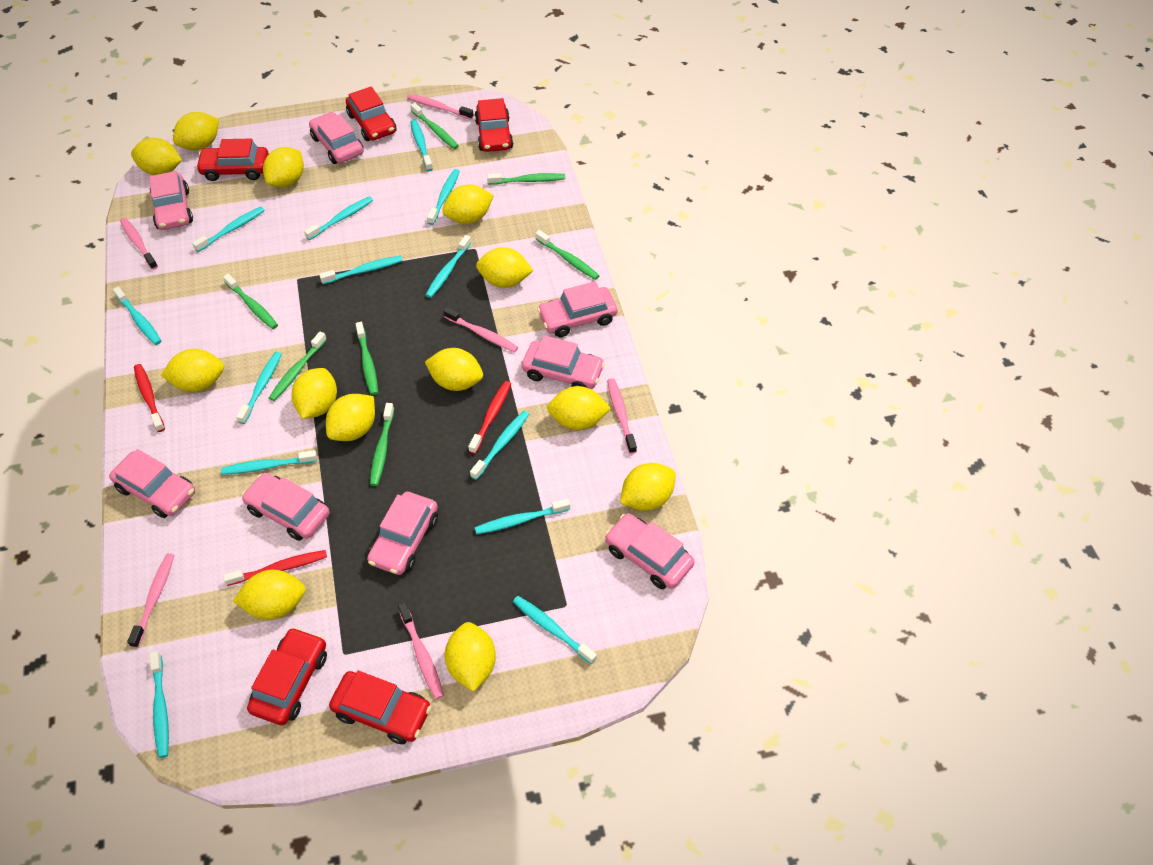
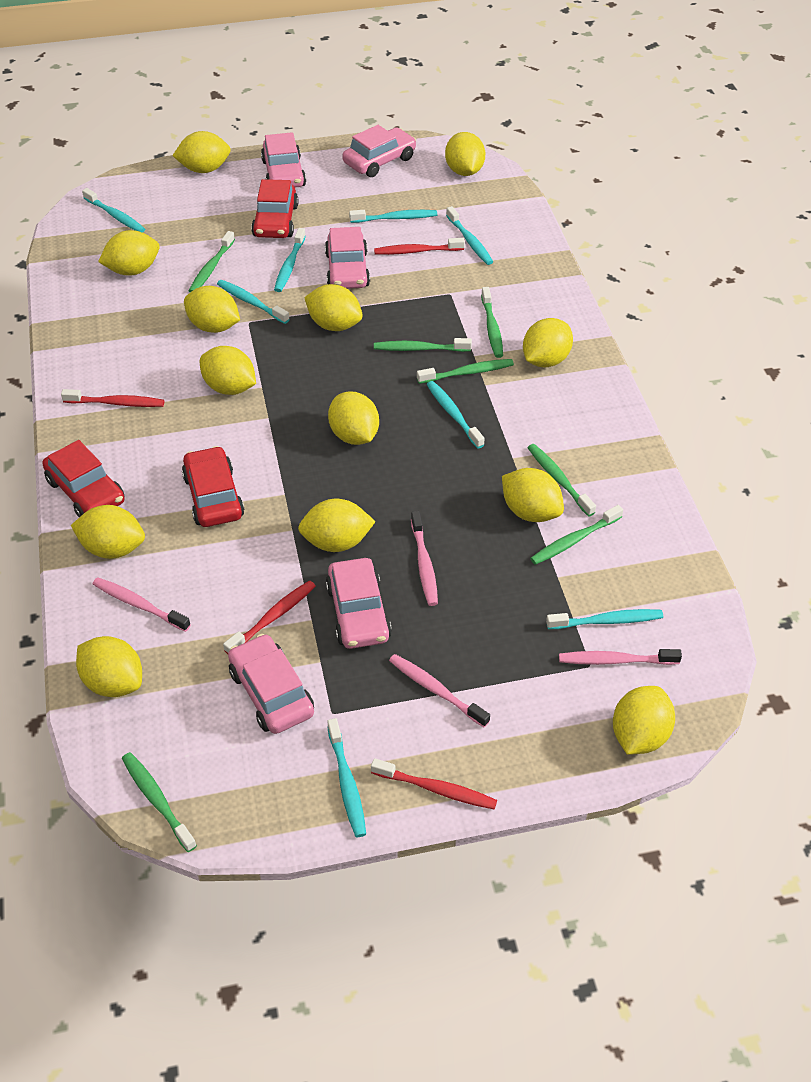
pink car: [109,449,195,518] [149,171,193,230] [242,473,330,541] [309,112,364,164] [367,492,438,575] [522,335,605,389] [537,281,618,337] [605,513,694,589] = 8 -> [228,634,314,734] [261,132,306,187] [325,227,370,289] [326,558,392,649] [342,125,416,177] = 5
pink toothbrush: [120,218,158,270] [127,553,174,648] [398,603,444,699] [407,94,474,120] [443,307,518,352] [607,378,637,454] = 6 -> [93,577,191,632] [389,654,490,727] [411,511,438,606] [559,649,682,665] = 4
red car: [196,139,269,181] [247,627,327,725] [329,670,431,744] [346,86,397,141] [475,98,513,152] = 5 -> [42,440,125,517] [182,446,245,527] [251,179,298,238] = 3
red toothbrush: [134,364,165,432] [223,550,327,586] [468,381,511,454] = 3 -> [61,389,164,407] [223,580,315,654] [371,758,497,809] [374,238,465,255] = 4
turquoise toothbrush: [113,287,161,345] [150,651,169,758] [192,207,265,252] [221,450,317,475] [236,352,282,424] [304,196,373,240] [319,256,403,284] [411,120,433,171] [426,235,471,298] [427,169,460,225] [470,411,529,480] [475,499,570,534] [513,596,597,664] = 13 -> [82,188,145,233] [217,280,290,324] [274,228,306,292] [327,718,366,837] [349,210,437,223] [427,381,484,449] [446,206,493,265] [546,609,663,629] = 8

